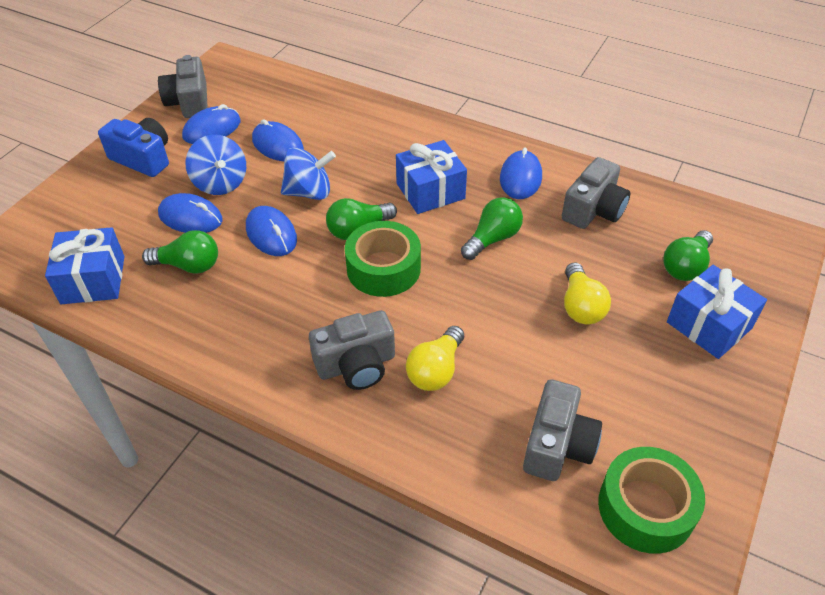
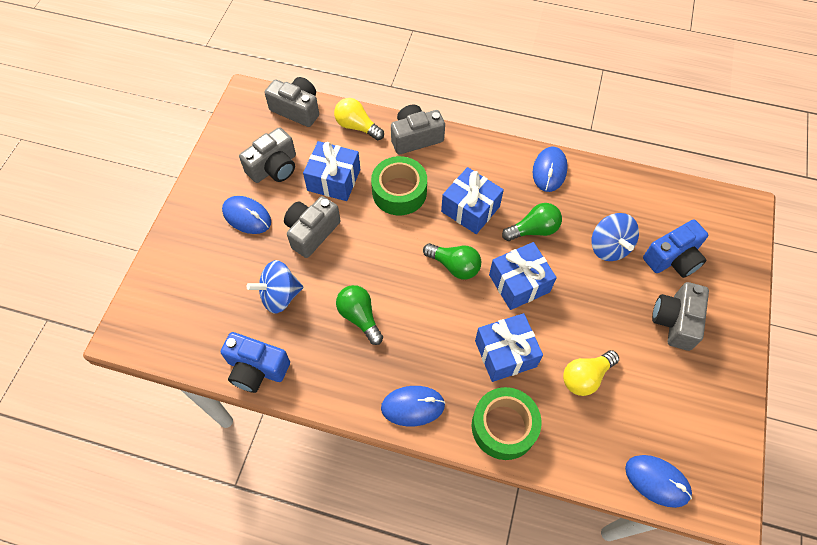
blue camera: [98,118,169,177] = 1 -> [221,332,290,393] [643,220,708,278] = 2
blue gift: [45,227,125,304] [396,140,467,214] [667,265,767,359] = 3 -> [303,141,360,201] [441,167,504,234] [475,313,543,382] [489,242,557,310] = 4
blue mouse: [158,193,223,233] [182,104,241,144] [246,206,297,256] [252,119,304,161] [500,147,542,199] = 5 -> [222,196,271,234] [381,386,445,426] [533,147,568,192] [625,455,692,508] = 4
green light bulb: [142,230,218,274] [326,198,397,240] [461,197,523,260] [663,230,713,281] = 4 -> [336,285,383,345] [423,243,481,279] [502,203,562,241] = 3
grey camera: [158,55,208,118] [309,310,395,390] [523,380,602,481] [562,157,630,229] = 4 -> [239,127,296,183] [265,77,319,127] [284,196,341,258] [391,105,445,154] [652,282,709,351] = 5

